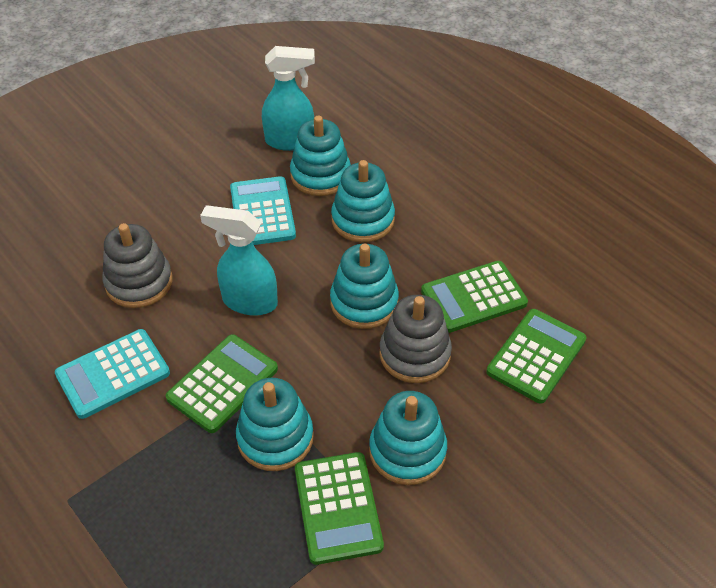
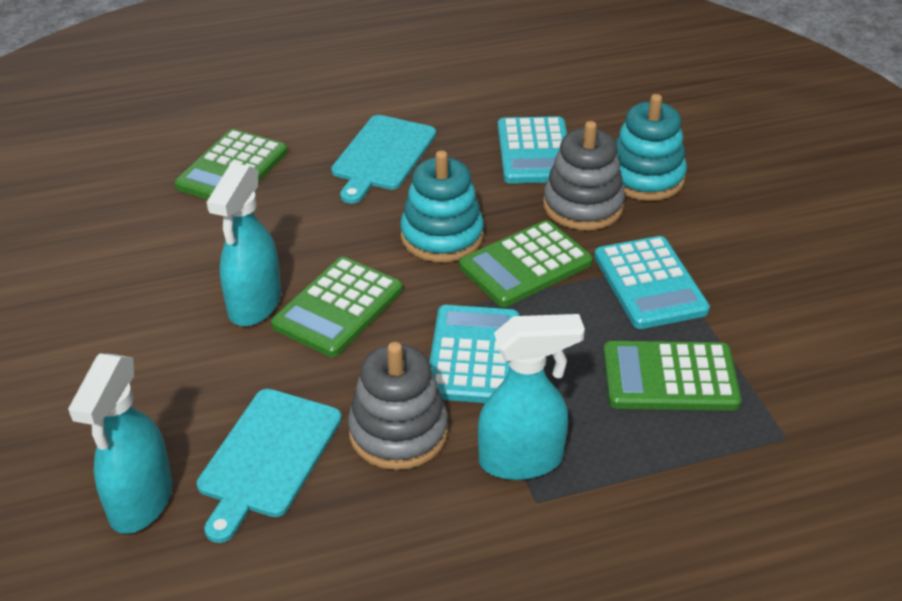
turquoise calculator: [55,329,170,419] [230,176,296,245] = 2 -> [429,305,519,403] [498,116,567,184] [594,236,710,329] = 3
turquoise cutting board: none = 0 -> [197,389,342,543] [331,115,436,204] = 2
turquoise spray bottle: [200,205,278,316] [262,46,315,151] = 2 -> [68,354,172,534] [206,163,281,326] [478,314,585,480] = 3
turquoise stacking toy: [236,378,314,471] [290,116,351,196] [330,244,399,329] [331,160,395,243] [369,391,447,485] = 5 -> [400,150,484,262] [615,94,687,201] = 2

